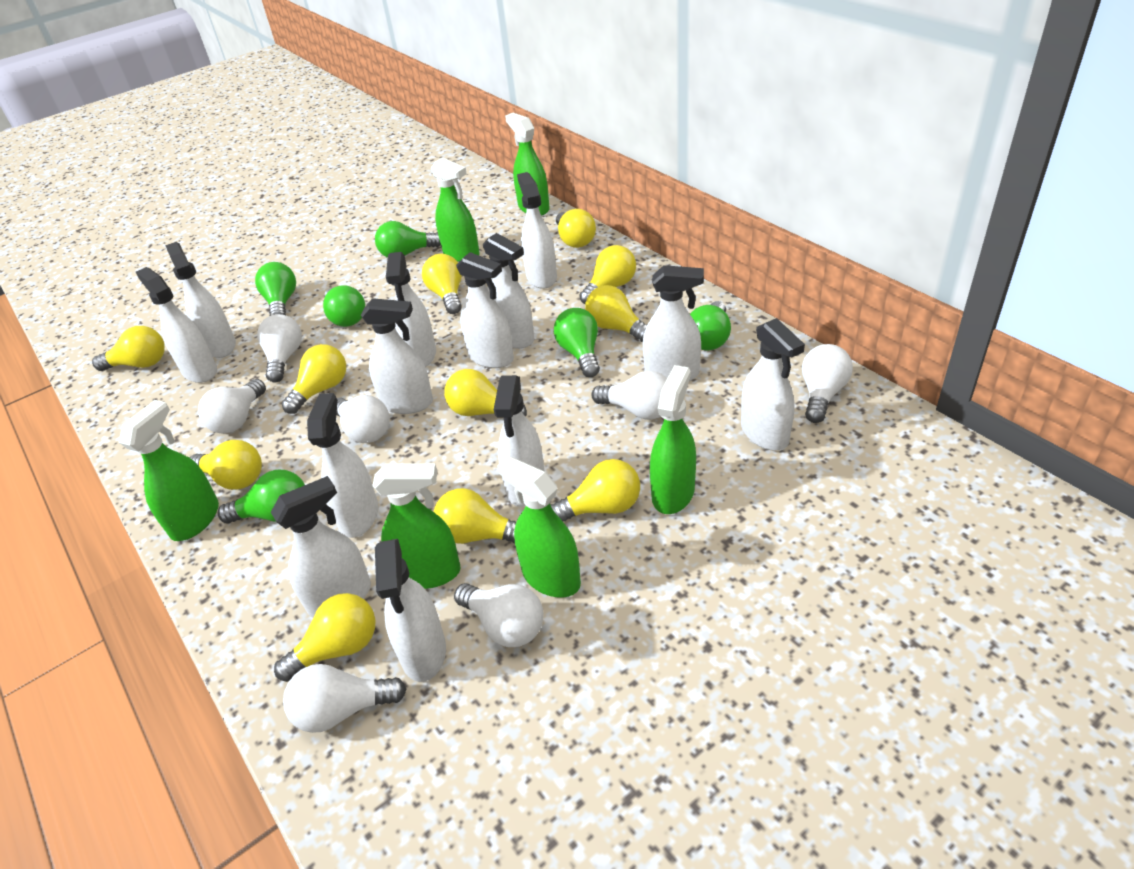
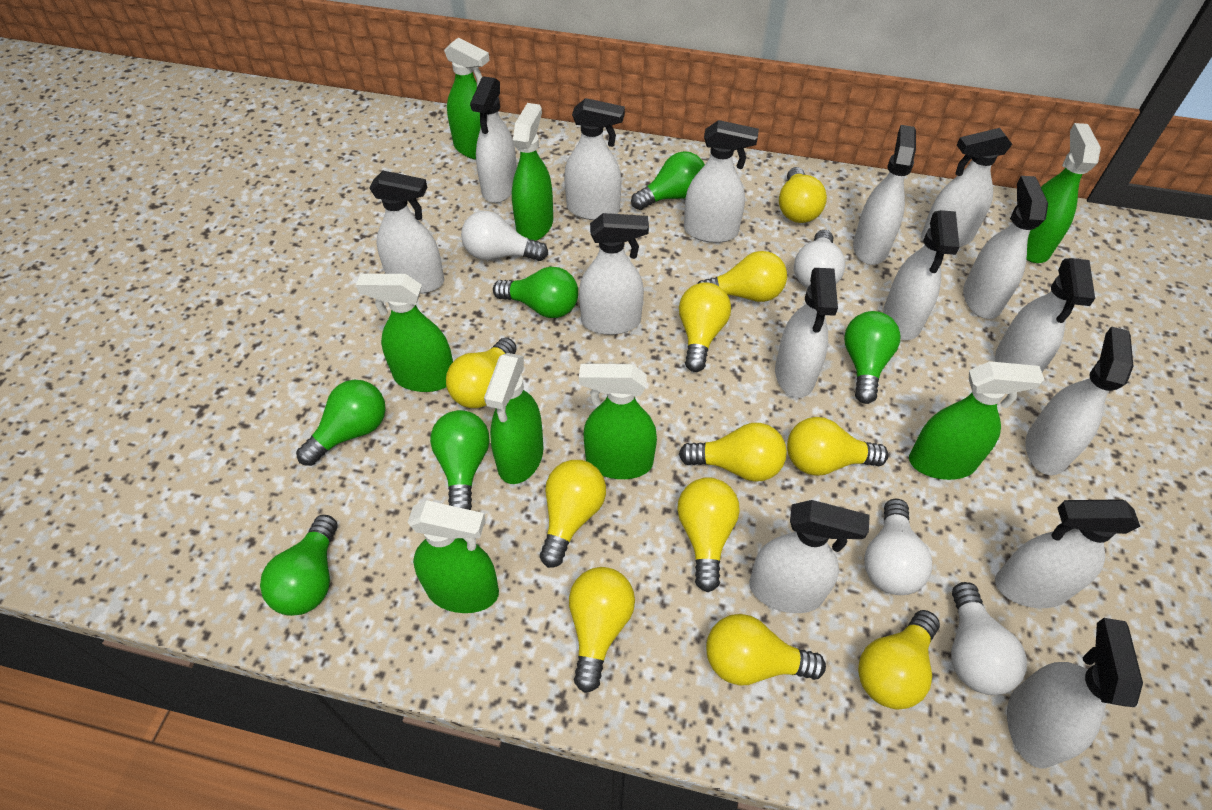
green spray bottle: [119,400,219,541] [373,463,461,589] [431,157,480,262] [497,456,581,598] [505,113,550,216] [650,365,696,514] = 6 -> [356,274,453,392] [408,500,499,613] [444,38,490,160] [484,353,544,484] [512,103,553,241] [579,363,657,479] [909,361,1044,480] [1026,123,1101,263] = 8
white light bulb: [198,379,266,434] [257,314,302,382] [283,664,406,733] [336,395,390,443] [454,583,544,647] [591,371,667,420] [802,344,853,423] = 7 -> [461,211,548,261] [794,230,846,288] [864,499,932,595] [951,582,1027,695] = 4
white spray bottle: [136,267,217,383] [165,242,236,358] [271,476,371,618] [307,393,378,538] [361,298,433,414] [375,539,446,682] [386,252,436,367] [456,252,514,368] [483,233,534,349] [494,375,544,507] [517,172,557,289] [643,265,704,381] [741,318,805,451] = 13 -> [369,171,444,294] [470,76,517,203] [564,98,625,220] [579,213,649,335] [684,120,759,243] [749,500,870,613] [775,268,838,398] [853,125,916,265] [883,210,960,340] [921,128,1012,247] [963,176,1048,319] [995,258,1095,372] [995,499,1140,608] [1007,618,1143,768] [1025,326,1133,475] = 15

